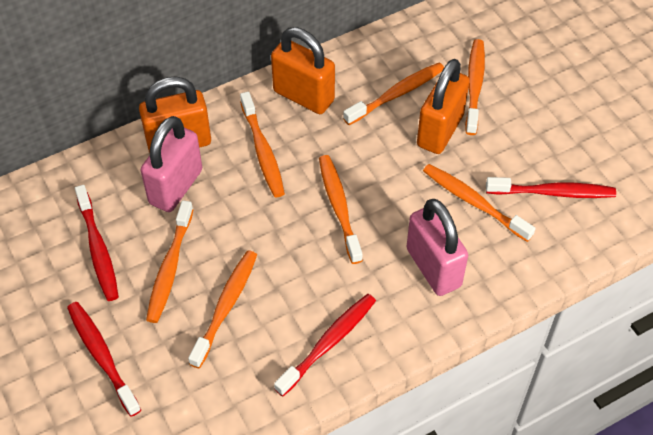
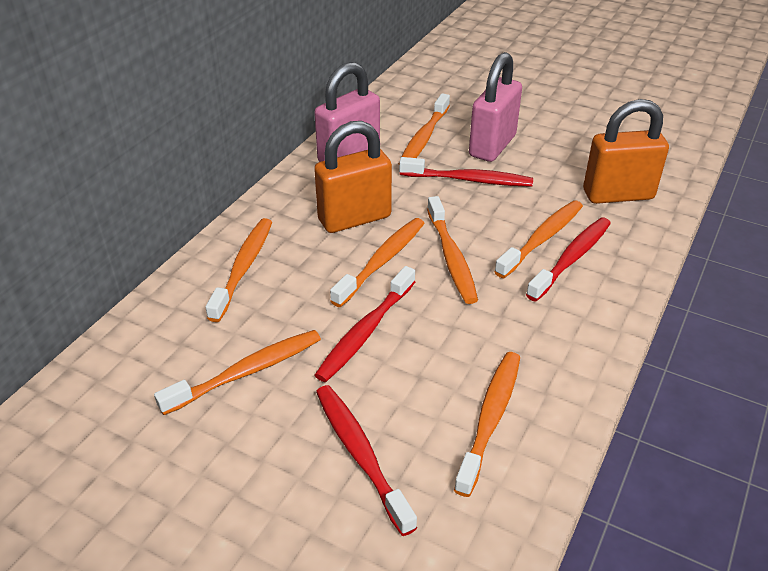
orange padlock: [139,76,211,153] [271,27,335,114] [417,59,470,154] = 3 -> [314,121,392,233] [583,99,669,204] = 2

